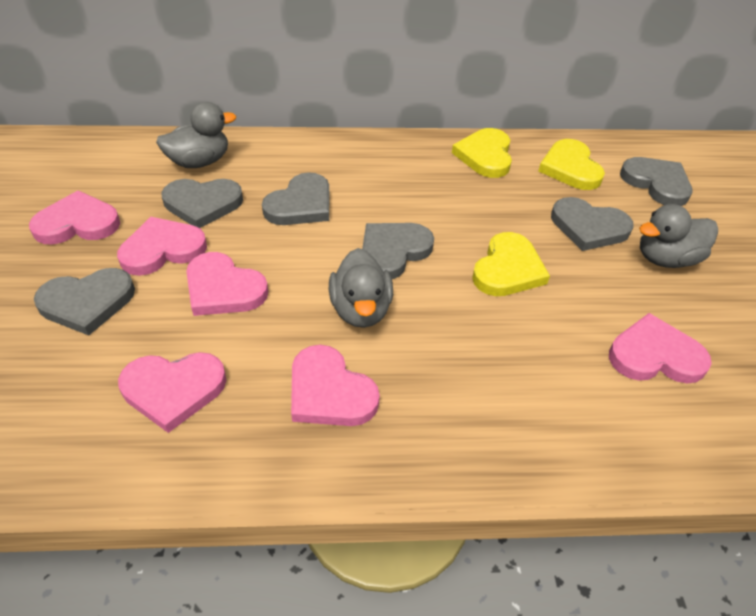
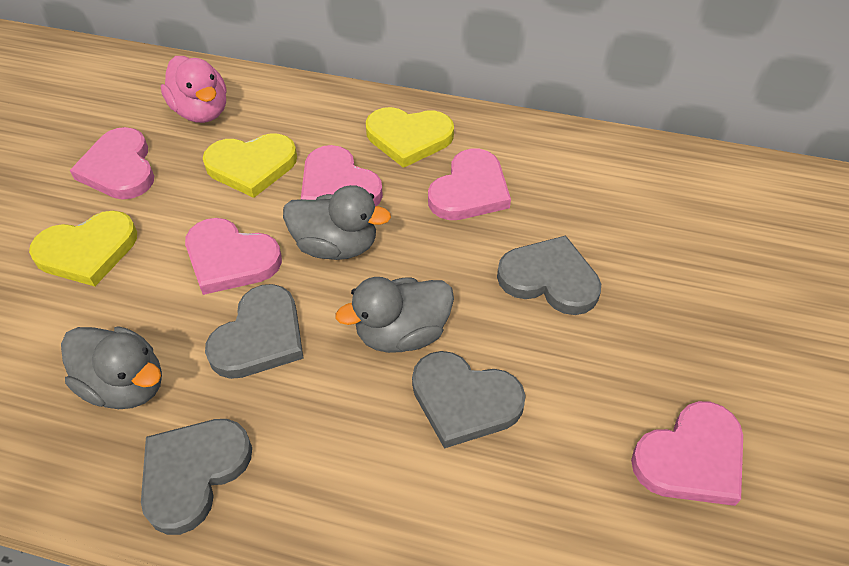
grey heart: [34,268,135,335] [161,179,243,228] [262,172,329,225] [362,223,434,279] [551,197,634,251] [620,157,692,206] = 6 -> [141,419,252,535] [205,284,304,379] [412,351,526,449] [497,235,601,315] = 4
pink duck: none = 0 -> [161,56,226,123] = 1
pink heart: [29,190,120,245] [117,217,207,276] [118,352,227,433] [186,252,268,316] [291,345,380,426] [609,313,712,384] = 6 -> [70,127,154,200] [185,218,282,295] [301,145,383,206] [428,149,511,220] [631,401,743,506] = 5

